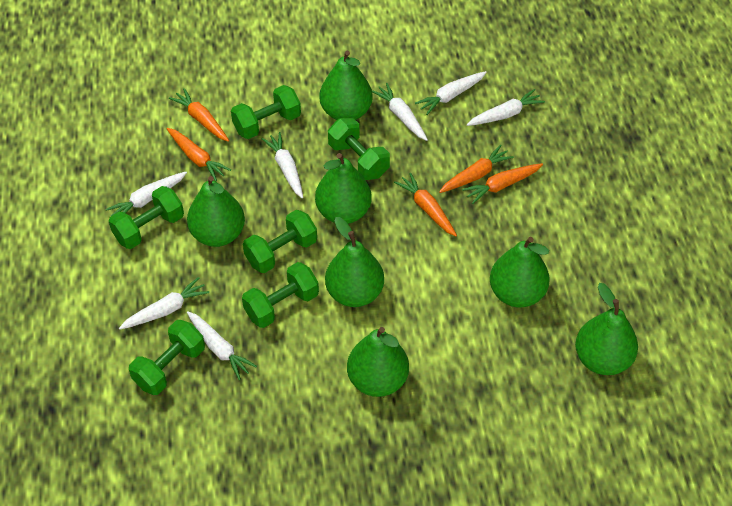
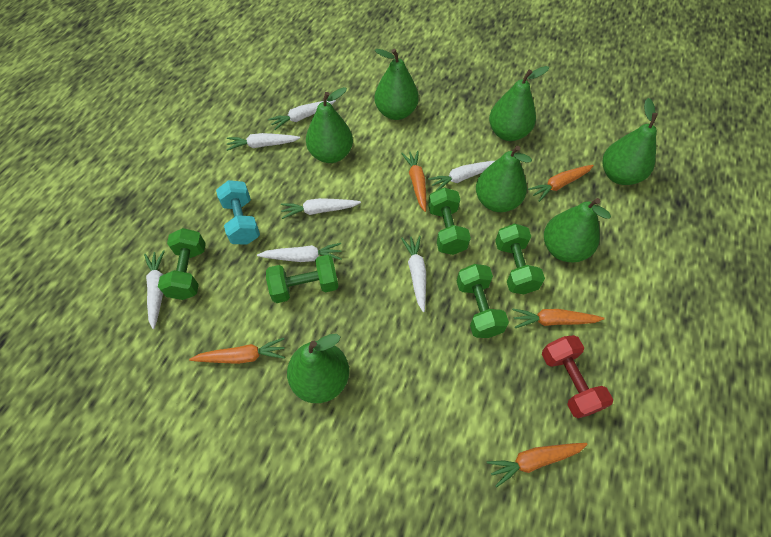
green dumbbell: [109,186,184,249] [129,320,205,395] [231,85,301,139] [242,262,319,328] [243,210,317,273] [328,117,390,180] = 6 -> [158,228,206,300] [266,255,338,303] [428,188,471,255] [457,264,509,338] [495,223,545,294] = 5
red dumbbell: none = 0 -> [542,335,613,418] = 1
turquoise dumbbell: none = 0 -> [216,180,260,245] = 1

